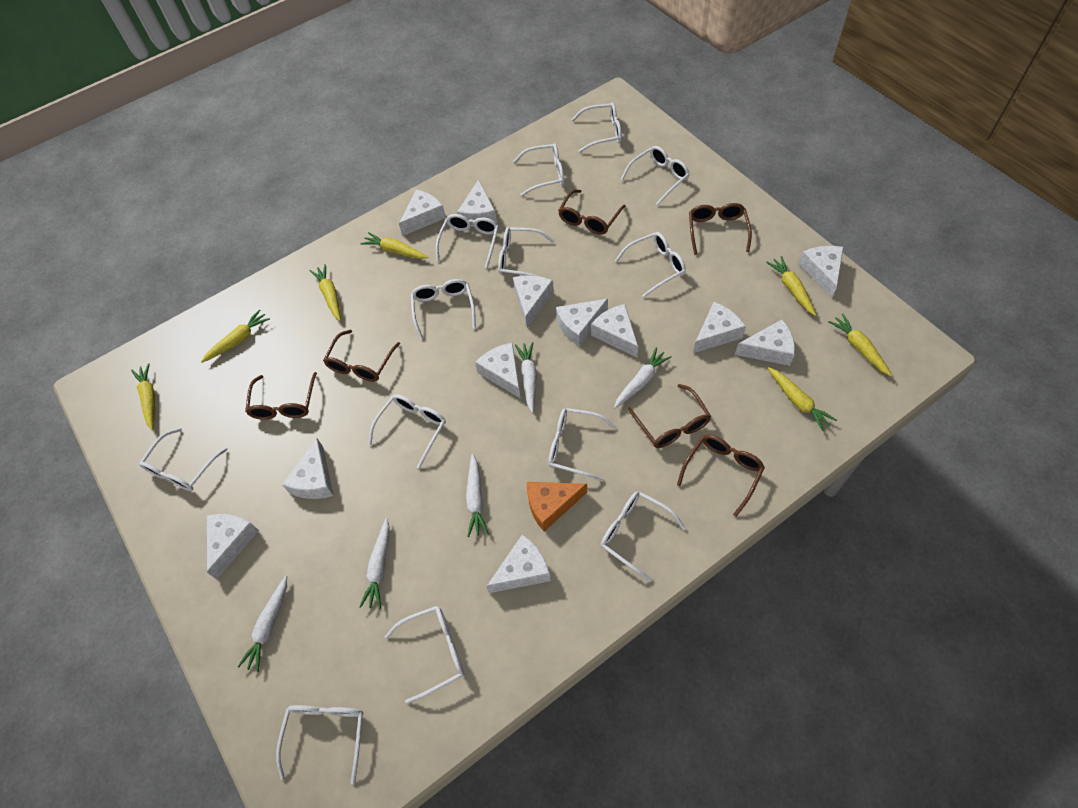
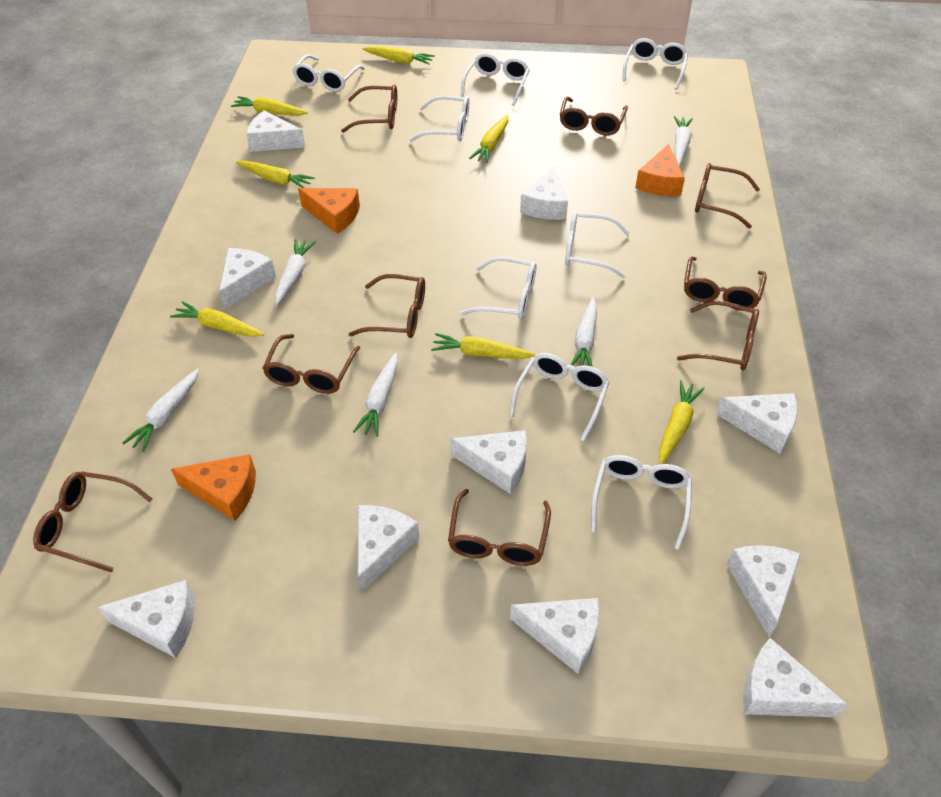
brown glasses: [245,372,317,420] [323,330,400,382] [558,189,626,235] [628,384,711,448] [677,435,765,517] [689,203,752,255] = 6 -> [33,471,153,572] [262,334,360,394] [341,84,397,133] [349,274,425,338] [448,489,551,566] [560,97,628,136] [677,300,759,371] [684,257,767,311] [695,163,760,228] = 9
orange cheese: [527,482,587,531] = 1 -> [171,454,256,521] [298,188,360,234] [635,144,685,196] = 3
white cheese: [207,514,259,579] [282,438,334,499] [399,190,446,236] [457,179,497,227] [475,343,521,399] [486,535,551,593] [513,275,554,328] [556,299,608,347] [591,304,638,358] [693,302,746,353] [735,320,795,366] [799,246,844,298] = 12 -> [97,580,195,658] [219,248,276,310] [246,110,305,152] [358,505,419,592] [450,430,527,494] [510,598,600,674] [520,166,568,220] [716,393,798,454] [726,545,801,638] [743,638,848,717] = 10
white glasses: [139,428,227,491] [276,705,363,785] [368,394,446,469] [385,606,464,704] [411,279,476,339] [436,214,499,268] [498,227,554,276] [513,143,564,196] [548,408,616,482] [571,102,622,153] [601,491,686,582] [615,232,686,298] [621,146,690,206] = 13 -> [292,54,365,92] [409,96,469,142] [460,257,536,320] [461,53,530,106] [509,353,610,441] [565,211,630,278] [591,455,692,550] [622,38,688,90] = 8

